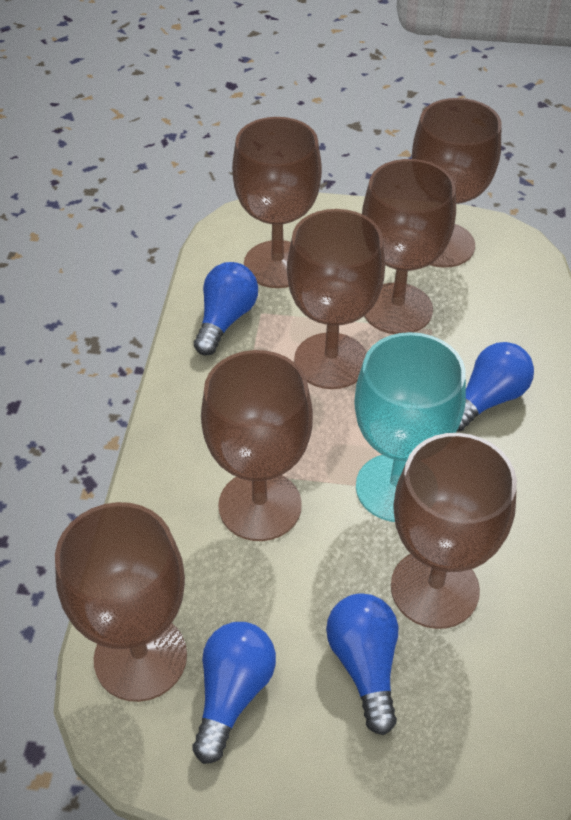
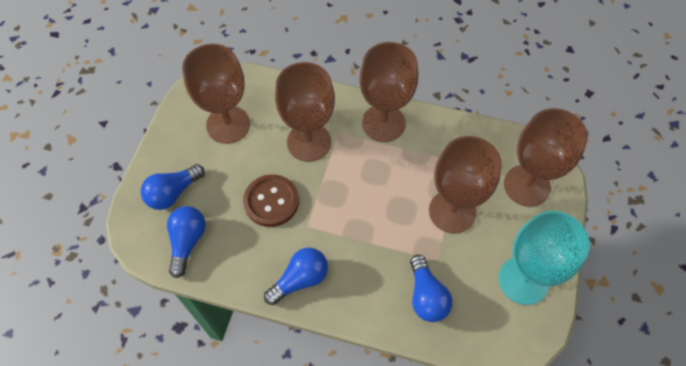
brown button: none = 0 -> [243,174,299,227] = 1
brown goblet: [55,502,187,702] [201,350,313,541] [232,117,322,288] [287,209,385,389] [362,159,456,334] [391,433,517,629] [412,98,501,268] = 7 -> [182,44,250,144] [275,62,335,162] [359,42,418,142] [429,136,502,233] [504,108,588,207] = 5

